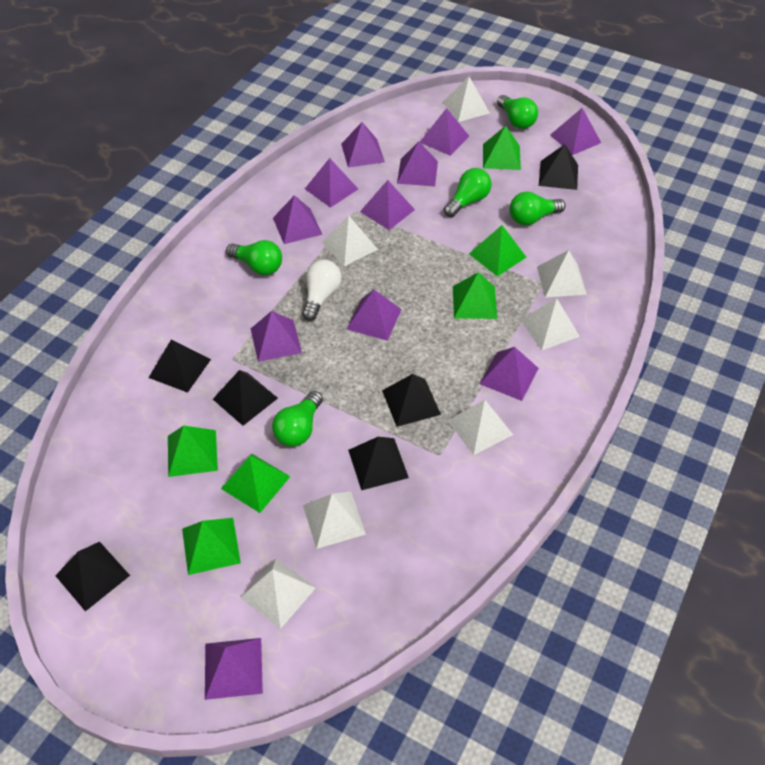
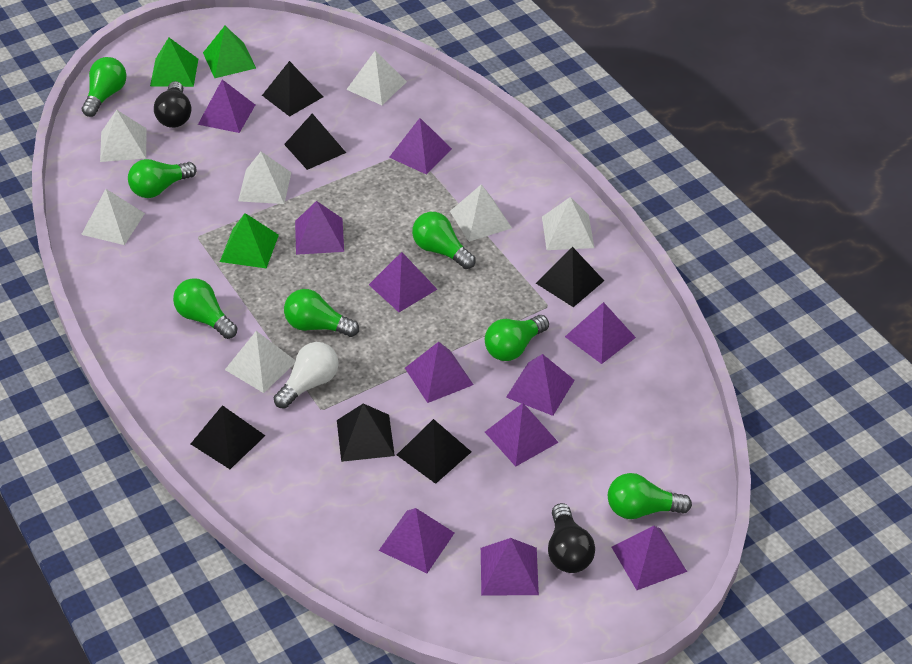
black light bulb: none = 0 -> [154,81,191,128] [548,503,595,573] = 2
green light bulb: [226,240,282,275] [272,391,323,447] [444,168,492,217] [497,95,538,129] [509,191,566,225] = 5 -> [82,57,127,117] [128,159,197,198] [173,278,238,339] [284,289,359,337] [412,212,476,269] [485,315,549,361] [608,473,692,519] = 7
green pyramid: [168,426,218,477] [182,518,241,575] [221,454,290,513] [453,272,497,319] [469,225,526,277] [483,126,521,170] = 6 -> [150,38,198,87] [203,26,256,78] [220,213,279,268] = 3

